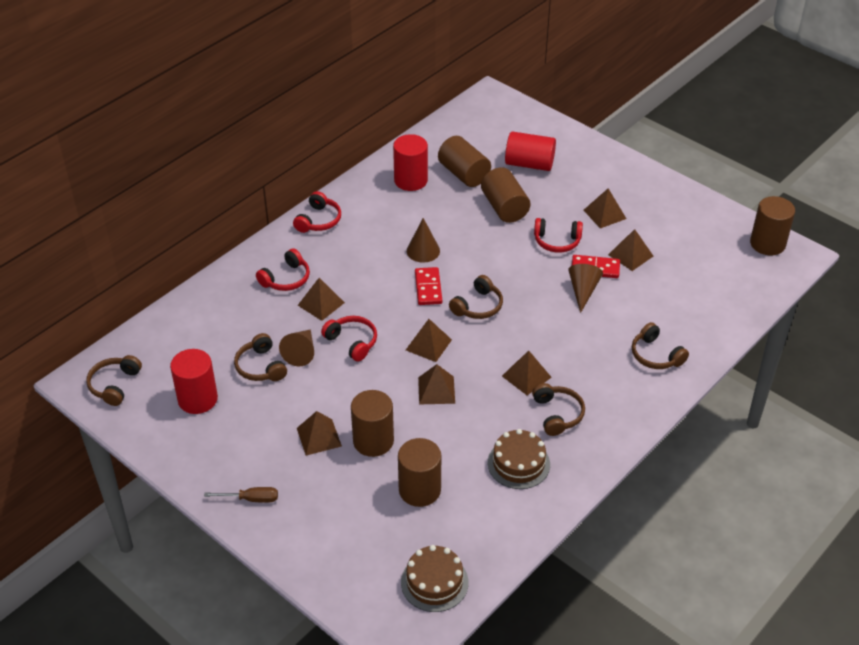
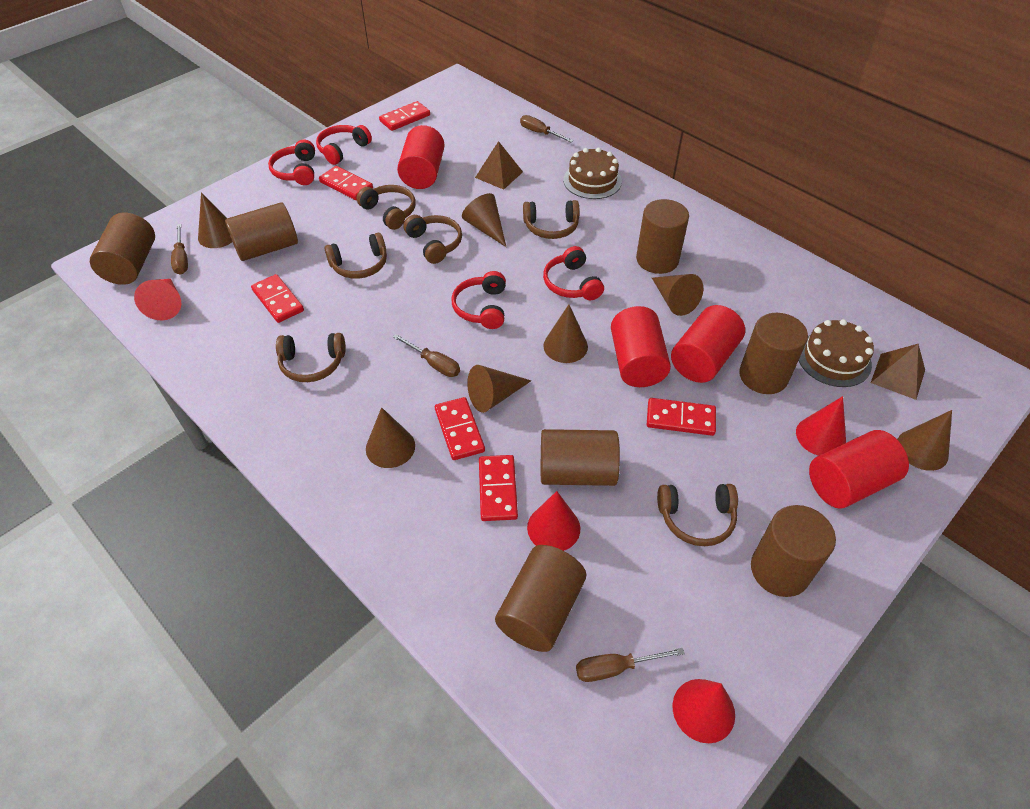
brown cone: [279,329,314,366] [407,218,440,263] [568,264,603,313] = 3 -> [198,192,232,248] [366,407,415,468] [462,193,506,247] [467,365,531,413] [543,305,588,363] [652,274,703,316] [897,410,952,471] = 7
brown cylinder: [351,390,394,457] [398,438,441,507] [438,136,491,187] [481,167,531,223] [750,196,795,256] = 5 -> [90,213,155,285] [225,202,298,261] [495,545,586,652] [541,429,620,486] [636,199,689,274] [739,313,808,394] [751,505,836,597] = 7
brown headphones: [86,355,142,406] [234,333,287,381] [449,275,503,319] [532,383,585,436] [632,322,689,369] = 5 -> [276,333,346,382] [325,233,387,279] [357,185,416,230] [403,215,462,264] [523,200,580,239] [657,484,738,546] = 6
brown pyramid: [297,411,342,456] [298,278,345,321] [406,319,452,362] [418,364,455,404] [502,351,551,395] [584,188,626,228] [608,229,653,271] = 7 -> [475,141,523,190] [871,344,925,400] = 2
brown screwdriver: [204,487,278,503] = 1 -> [171,224,188,274] [393,334,460,377] [520,115,574,142] [576,648,685,682] = 4
red cone: none = 0 -> [134,279,181,320] [527,491,580,551] [673,679,735,743] [796,396,846,456] = 4
red cylinder: [170,349,218,414] [393,134,428,191] [505,131,556,171] = 3 -> [397,125,444,189] [611,306,671,387] [671,305,745,383] [809,430,909,509] = 4
red domino: [415,267,442,305] [572,255,620,278] = 2 -> [251,274,304,323] [319,166,373,200] [379,101,430,131] [435,397,485,460] [479,455,518,521] [647,398,716,436] = 6

